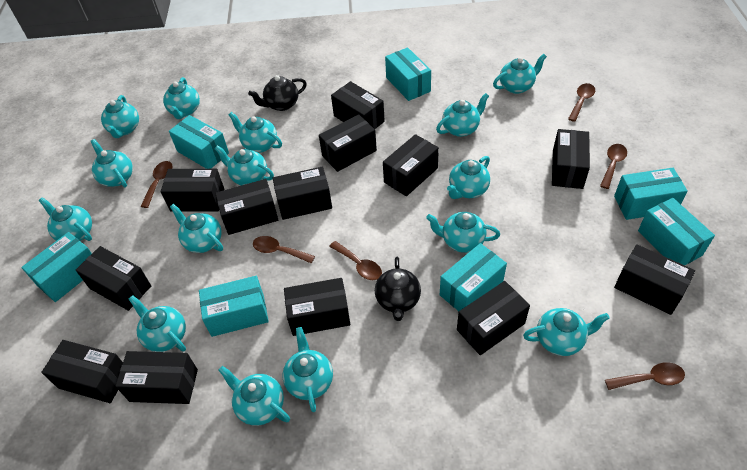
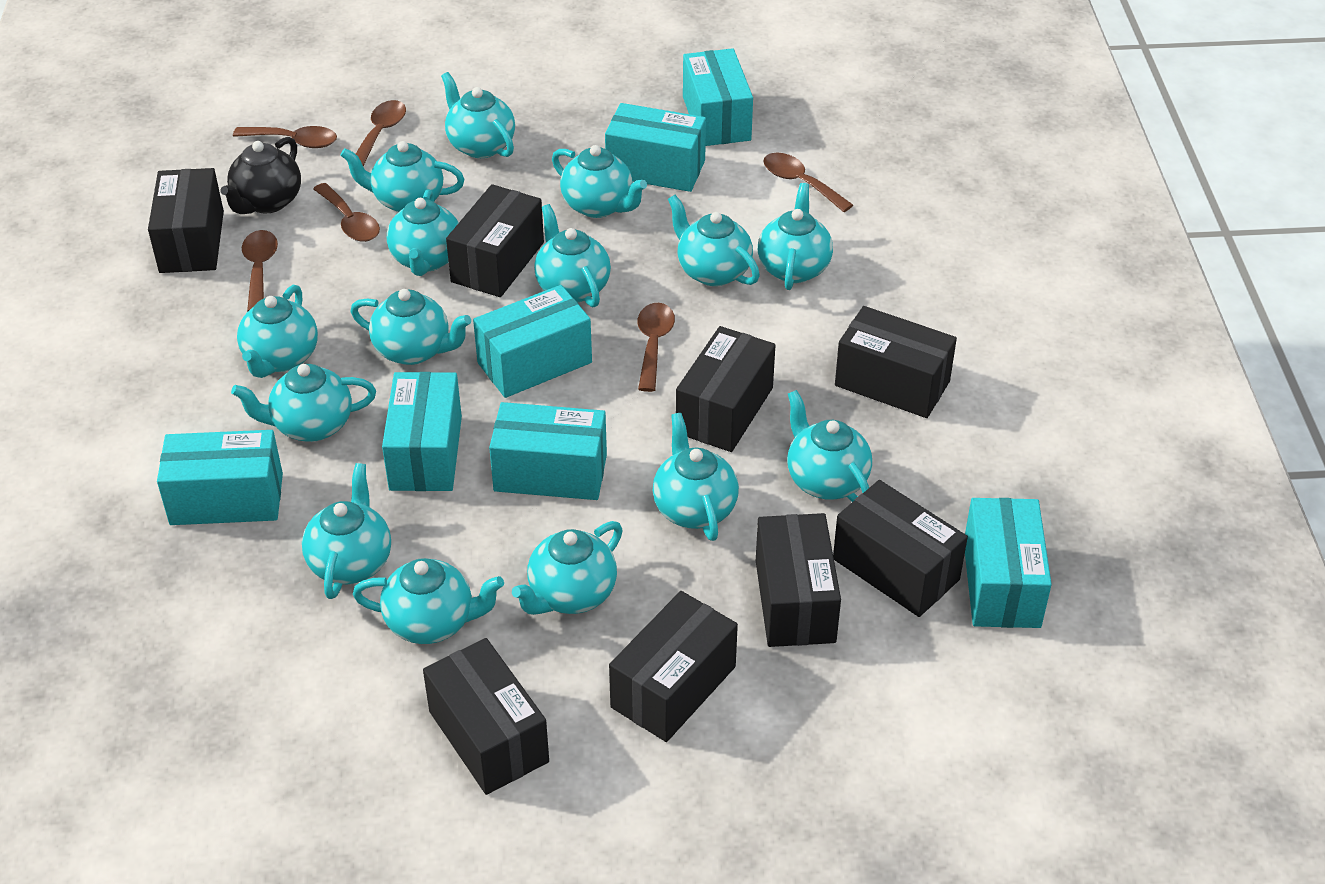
black box: [41,340,123,403] [76,246,151,311] [115,351,198,404] [161,169,224,211] [215,179,278,235] [273,167,332,220] [284,278,351,336] [319,114,377,172] [331,81,385,129] [383,134,439,196] [457,281,530,355] [552,129,590,189] [614,244,695,315] = 13 -> [148,168,224,273] [423,638,549,795] [446,184,544,297] [609,591,738,742] [676,326,775,452] [756,513,841,647] [833,480,968,617] [835,306,957,418] = 8
black teapot: [248,75,307,111] [375,257,421,321] = 2 -> [220,137,301,214] = 1

